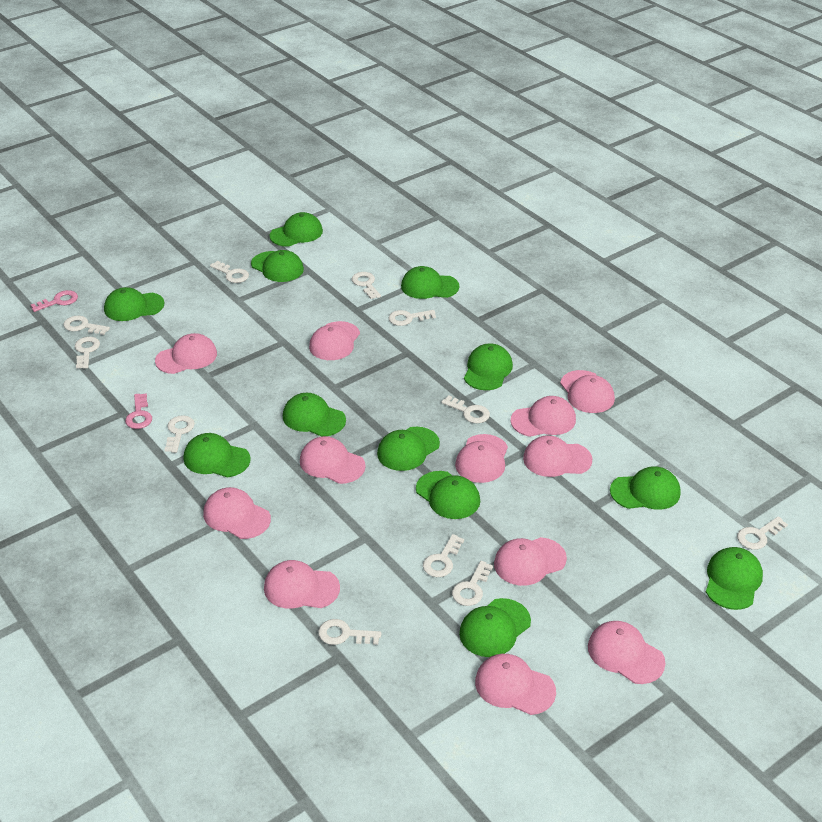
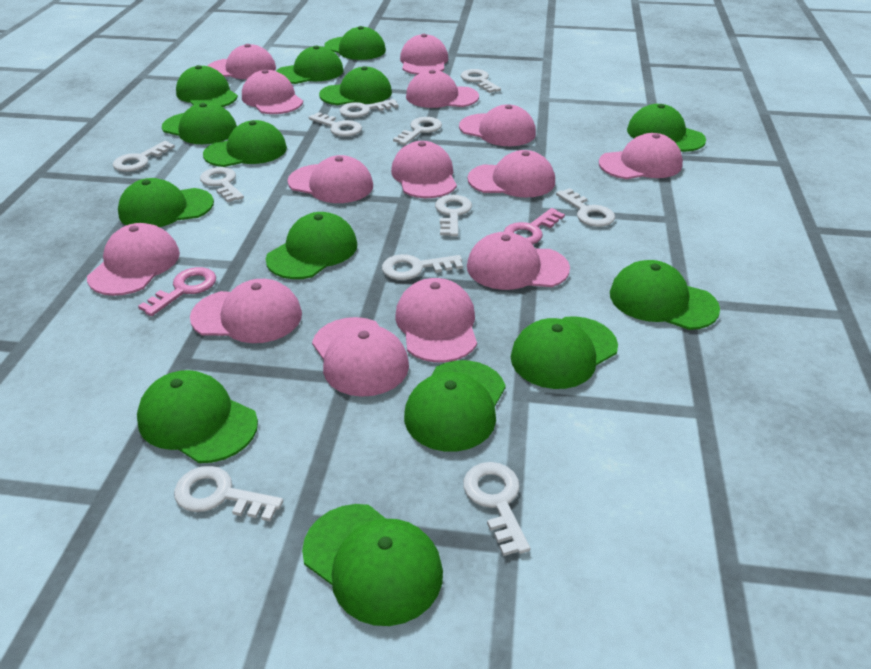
green cap: [104,287,164,321] [184,433,251,477] [251,250,304,282] [269,212,323,247] [283,393,346,437] [377,427,440,471] [401,266,459,299] [416,471,480,519] [459,598,531,657] [464,343,513,390] [610,466,681,510] [706,547,763,610] = 12 -> [118,178,214,227] [137,370,258,463] [162,103,237,144] [176,65,238,107] [203,120,287,167] [266,212,357,279] [276,46,343,84] [302,504,443,626] [319,66,392,105] [324,26,386,60] [404,360,506,452] [511,316,618,389] [610,260,720,330] [627,104,706,152] = 14
pink cap: [155,333,217,374] [203,487,271,539] [264,560,340,609] [300,436,366,484] [309,321,360,360] [455,434,508,483] [475,654,556,715] [494,537,567,586] [510,396,576,437] [523,435,592,477] [560,370,615,413] [588,621,666,684] = 12 -> [87,223,180,296] [190,279,302,343] [208,44,276,79] [242,69,303,114] [288,155,373,203] [312,317,409,397] [391,141,457,198] [395,278,477,362] [400,34,448,75] [406,70,479,108] [459,104,536,146] [467,150,555,198] [467,232,570,290] [599,133,683,179] = 14

